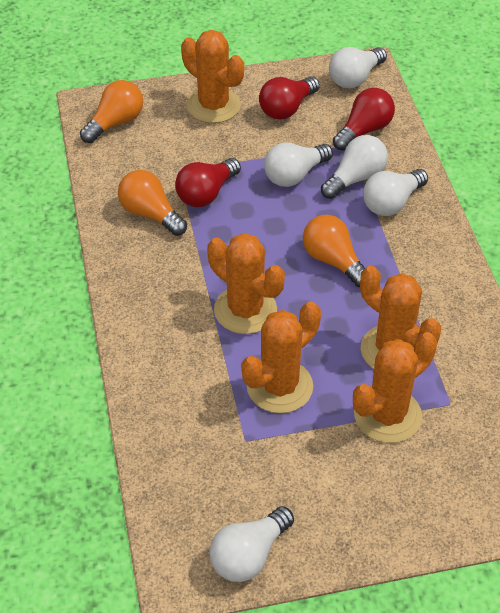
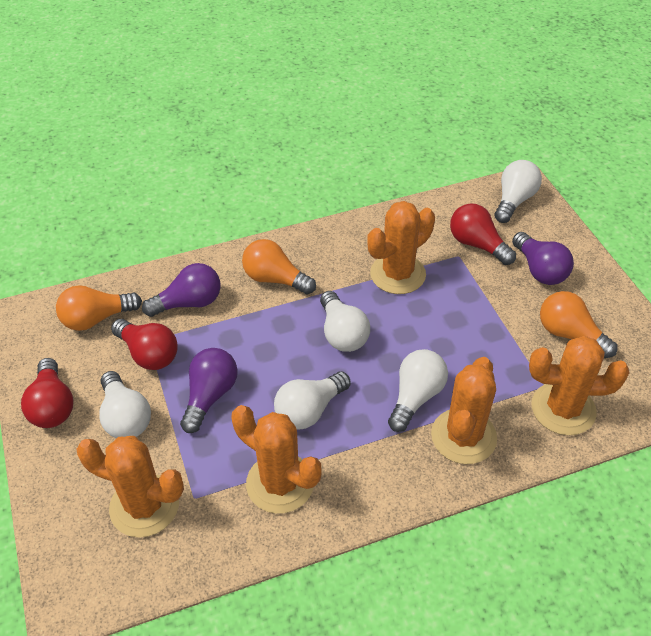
purple light bulb: none = 0 -> [142,263,221,317] [180,348,238,433] [512,232,574,285] = 3

